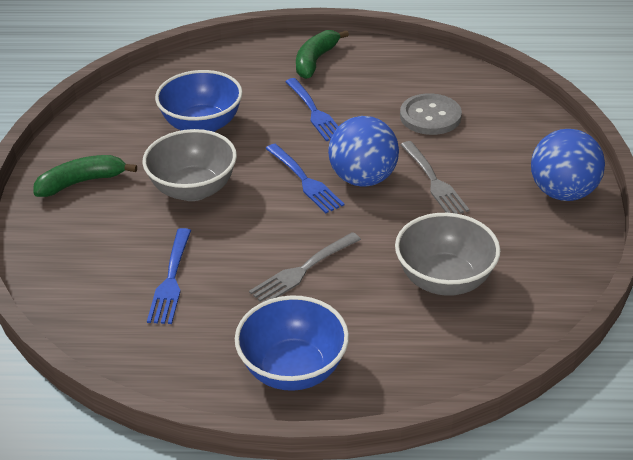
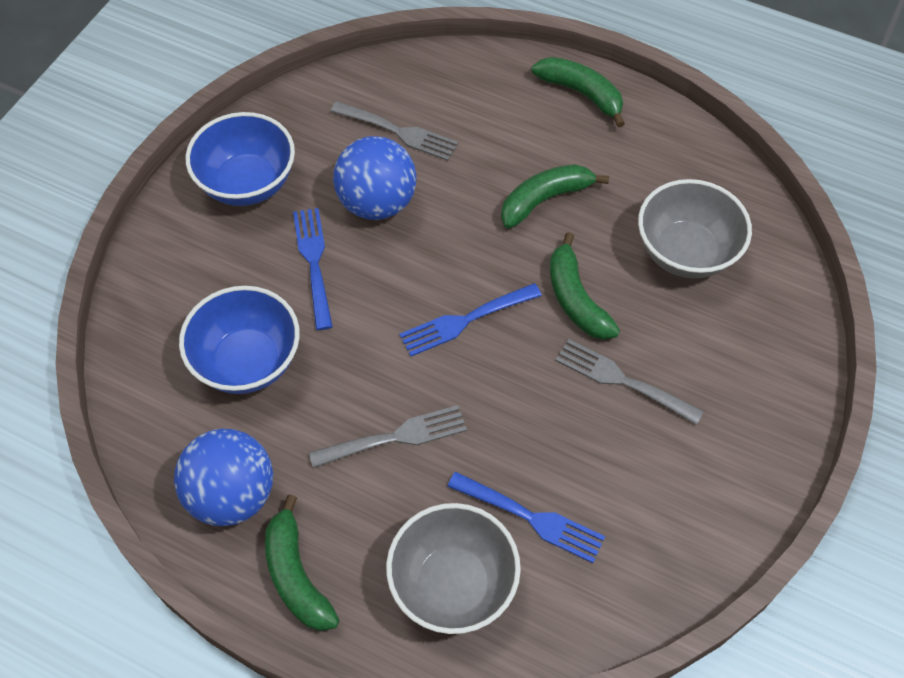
green banana: [34,155,137,197] [296,30,349,79] = 2 -> [265,494,339,631] [501,164,609,229] [532,57,625,128] [550,232,620,340] = 4
grey button: [400,93,462,135] = 1 -> none = 0
grey fork: [249,232,361,302] [401,141,470,214] = 2 -> [309,405,467,468] [330,101,458,161] [555,339,704,425] = 3

